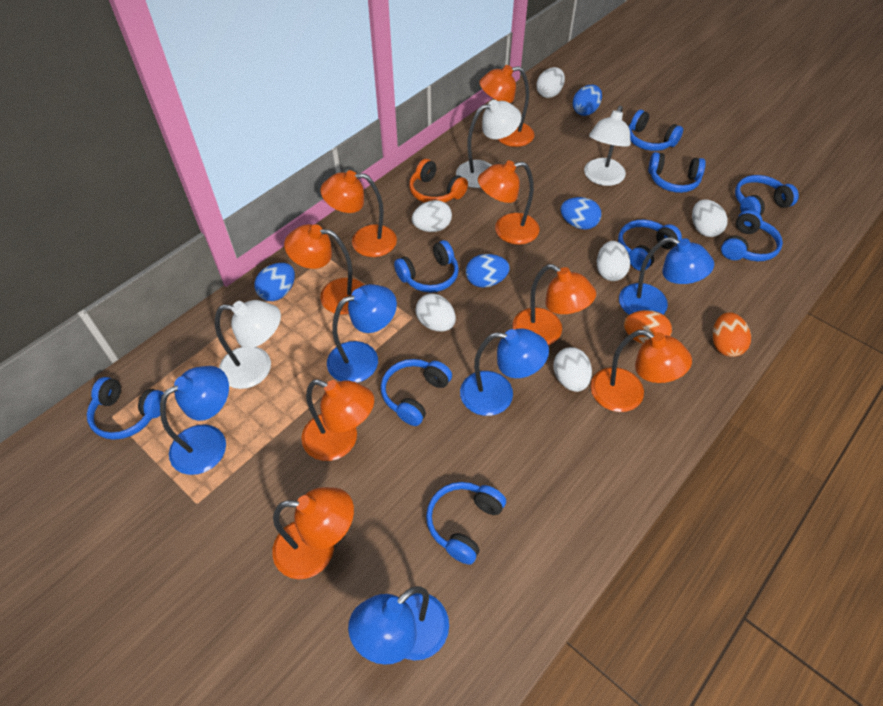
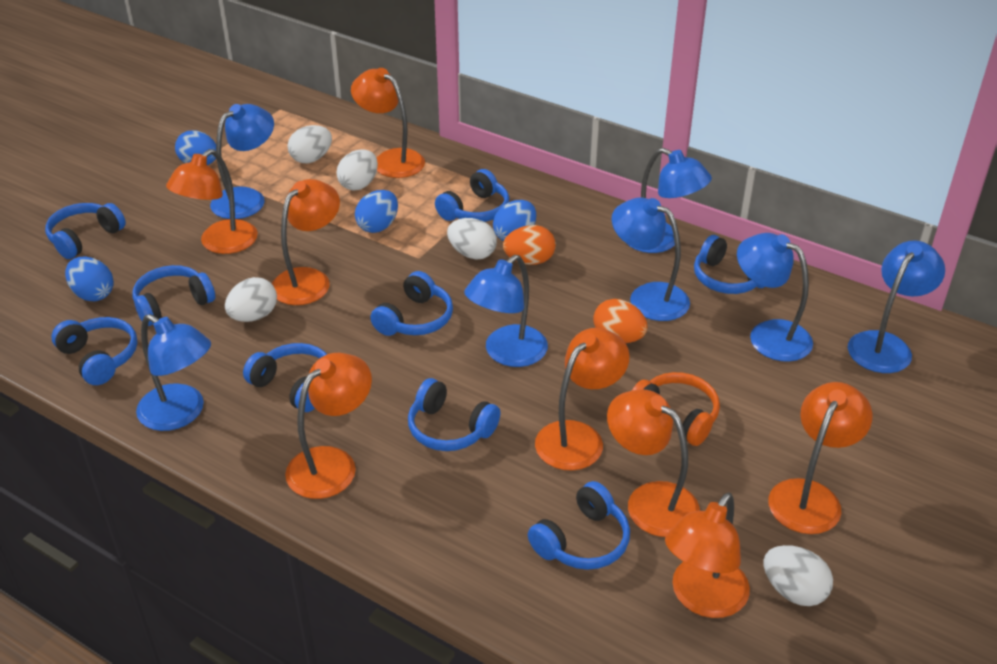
blue lamp: [160,366,229,475] [327,284,397,383] [348,586,449,665] [460,328,549,416] [619,237,714,315] = 5 -> [136,314,211,431] [210,104,274,219] [464,255,548,367] [612,197,690,321] [626,148,712,253] [737,233,813,362] [848,240,945,373] = 7
white egg: [412,200,452,232] [415,294,456,331] [536,67,565,98] [553,347,592,392] [597,241,630,281] [692,199,728,237] = 6 -> [225,277,277,322] [287,125,332,163] [336,149,378,191] [447,218,497,260] [764,545,833,606] = 5
white lamp: [215,300,281,389] [456,100,522,188] [584,106,631,186] = 3 -> none = 0

